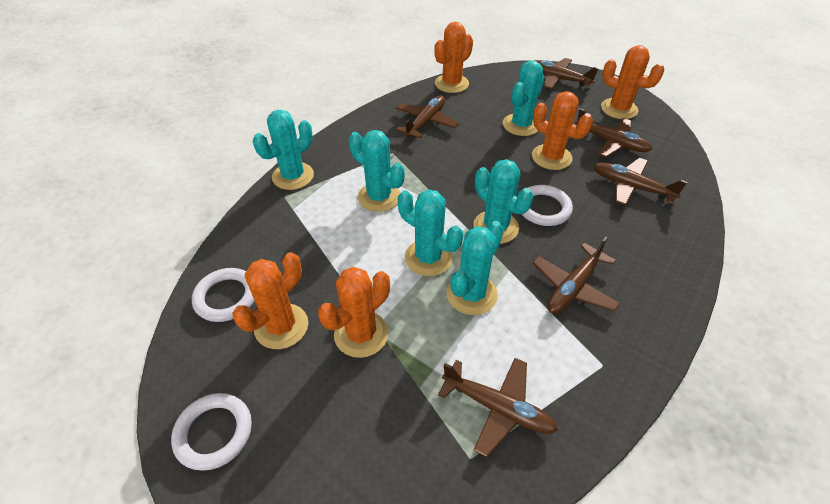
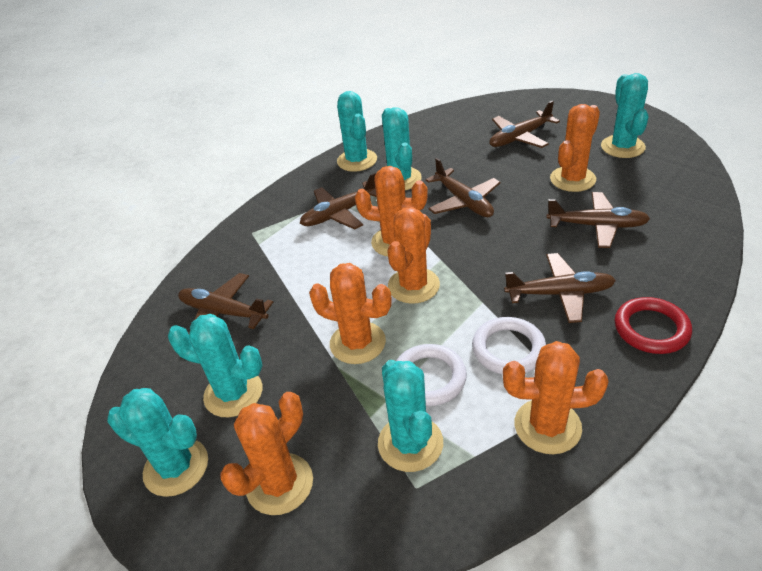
orange cactus: [232,252,308,349] [318,267,390,358] [434,22,473,93] [532,91,593,170] [601,45,665,119] = 5 -> [220,392,313,515] [309,263,392,364] [355,166,428,256] [387,207,440,304] [503,341,609,454] [550,104,600,192] = 6
red ring: none = 0 -> [615,297,692,354] = 1
white ring: [171,393,252,471] [192,268,255,322] [521,185,573,226] = 3 -> [396,344,467,406] [472,317,546,375] = 2

